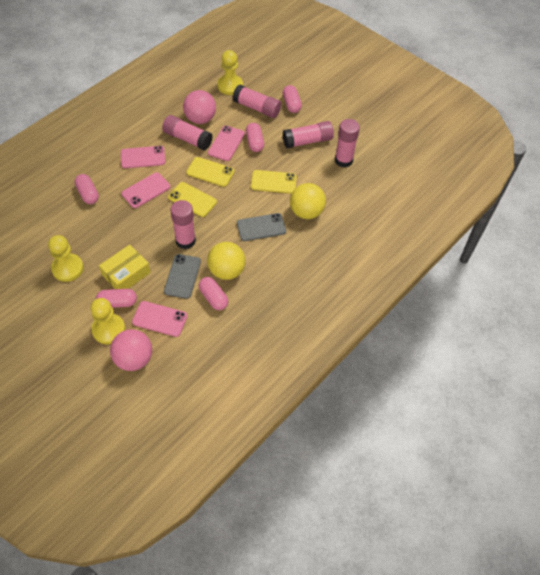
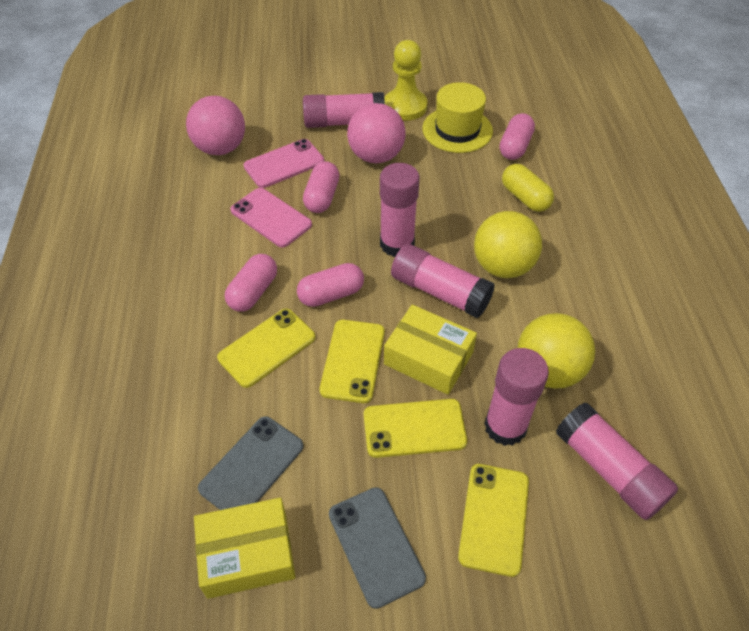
pink capsule: [74,174,99,204] [96,289,137,308] [199,277,228,310] [246,123,264,152] [283,85,302,113] = 5 -> [225,254,277,312] [297,263,364,307] [303,161,339,213] [500,113,535,160] = 4
pink phone: [121,146,165,168] [121,172,170,208] [132,301,187,337] [208,126,245,161] = 4 -> [230,188,312,247] [244,139,324,188] = 2
yellow box: [99,244,151,289] = 1 -> [194,498,295,599] [384,305,477,395] = 2
yellow capsule: none = 0 -> [502,164,554,212] = 1
yellow hat: none = 0 -> [422,82,493,153] = 1
yellow pawn: [48,235,84,282] [91,298,125,344] [217,50,243,95] = 3 -> [384,40,428,121] = 1
yellow phone: [168,182,217,217] [186,157,234,187] [251,170,297,194] = 3 -> [217,308,316,388] [320,320,385,403] [364,399,467,458] [458,464,529,577] = 4

